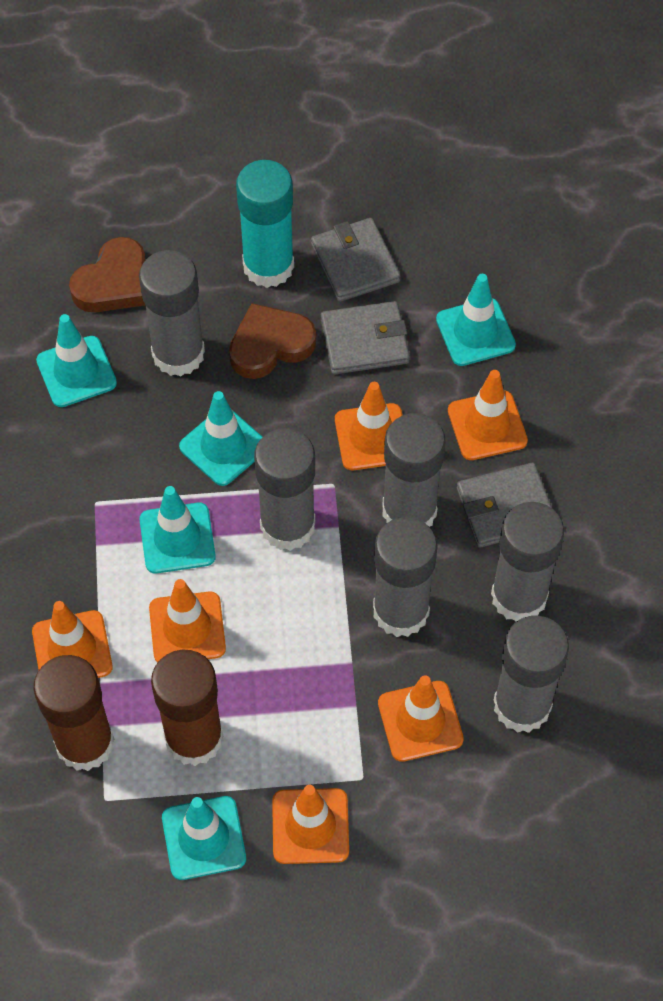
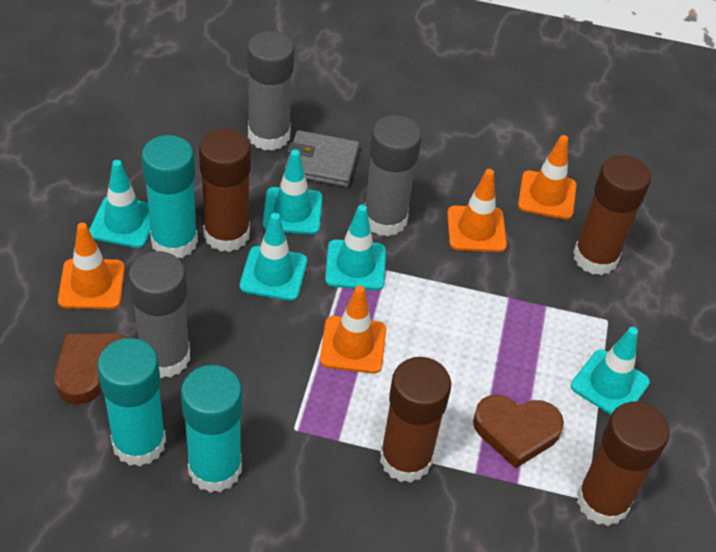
brown glue stick: [34,655,114,771] [151,650,224,766] = 2 -> [199,129,251,252] [380,357,451,483] [573,155,651,275] [577,402,669,526] = 4
grey glue stick: [139,250,205,377] [254,428,315,551] [373,517,438,637] [382,413,446,527] [491,502,564,622] [494,616,569,733] = 6 -> [128,251,190,378] [247,31,294,151] [365,115,422,236] = 3
grey wallet: [311,218,400,302] [321,301,410,375] [457,463,552,548] = 3 -> [285,130,359,187] = 1
orange traffic cone: [32,601,113,678] [149,579,226,663] [272,785,349,864] [335,382,402,470] [378,675,464,762] [448,370,528,460] = 6 -> [58,223,125,309] [320,286,386,374] [447,169,507,252] [518,135,577,220] = 4
turquoise glue stick: [236,160,294,288] = 1 -> [97,338,166,466] [142,135,198,258] [181,365,242,493] = 3

